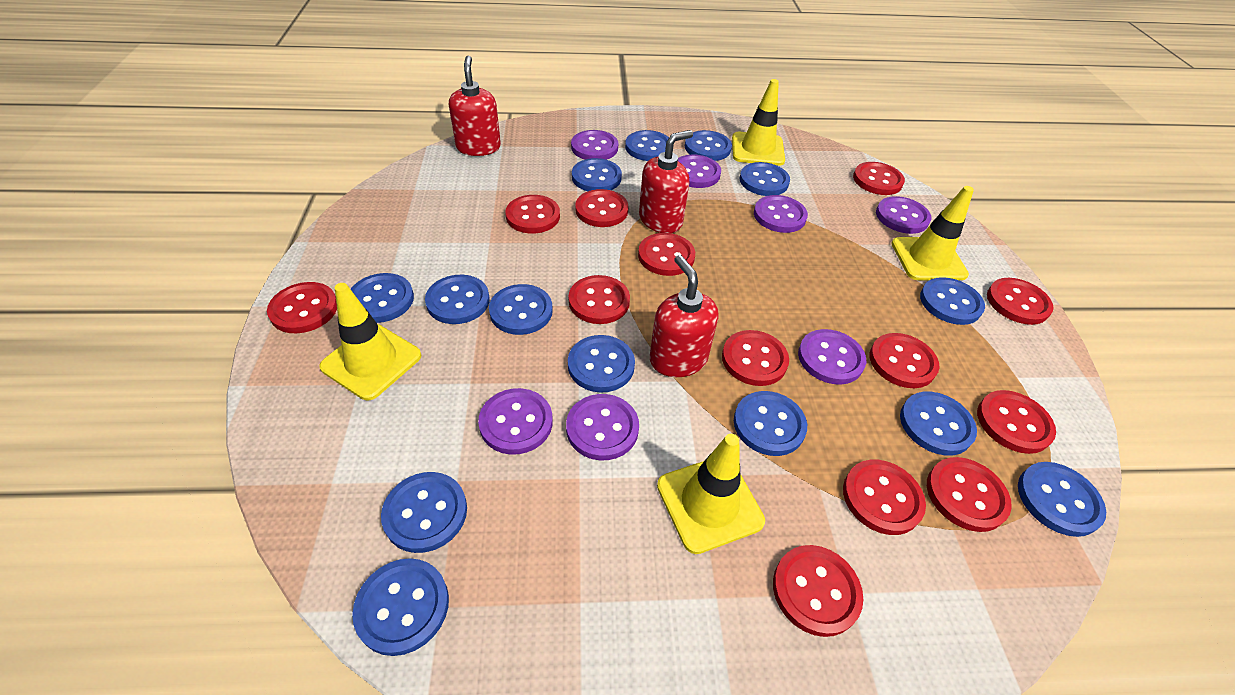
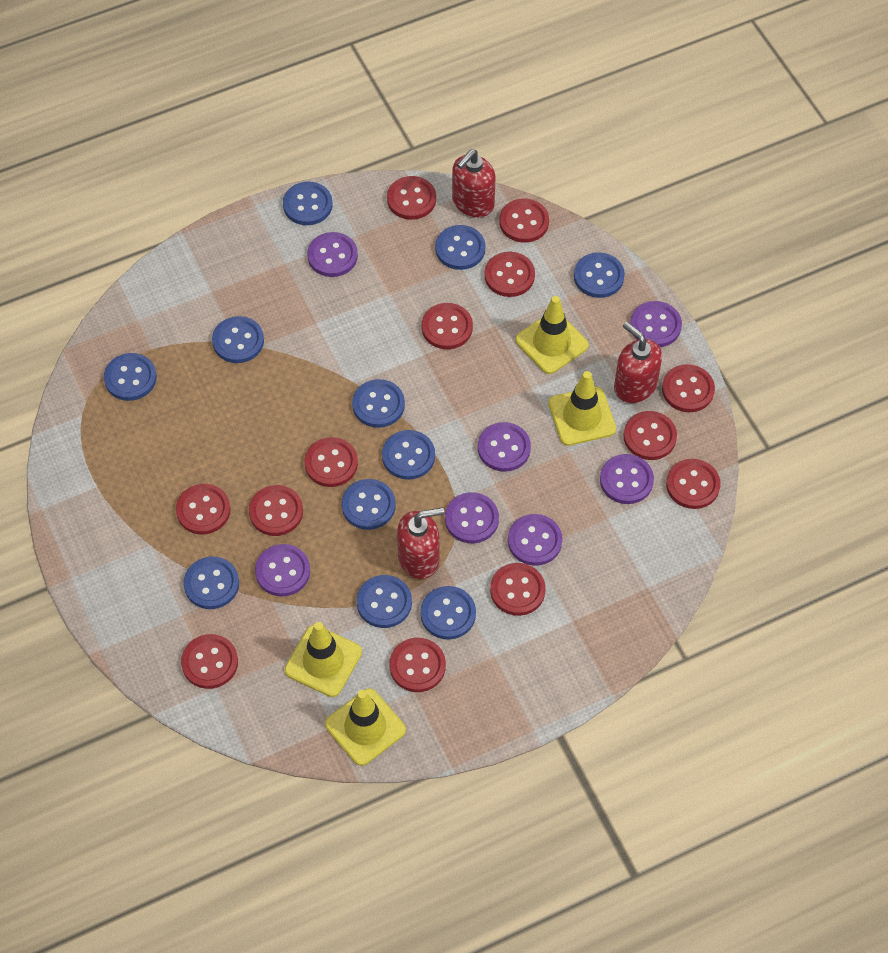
blue button: [351,273,414,323] [352,558,449,656] [381,472,467,553] [425,275,490,324] [489,284,553,335] [568,335,635,393] [572,158,622,191] [625,130,669,161] [685,130,732,161] [734,391,807,456] [740,162,790,196] [900,392,977,455] [920,277,985,325] [1018,462,1106,537] = 14 -> [104,353,157,401] [183,557,239,609] [212,316,264,363] [283,182,333,225] [341,479,396,530] [352,379,405,428] [357,575,412,628] [382,430,435,480] [420,586,476,639] [435,225,485,270] [574,252,625,298] = 11

